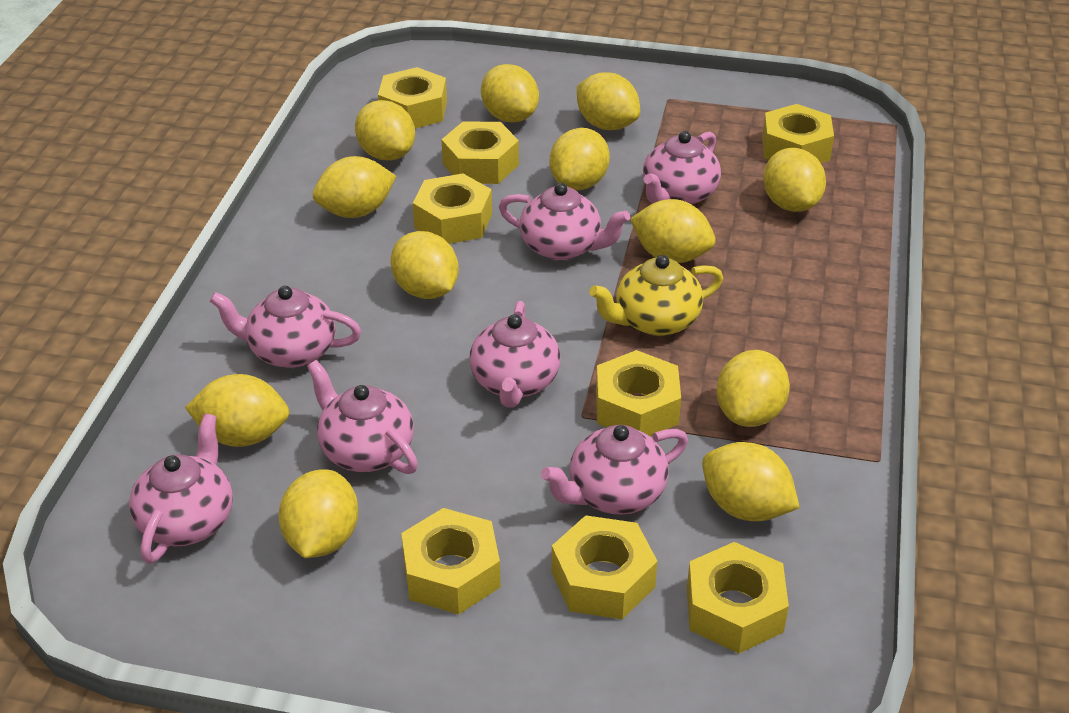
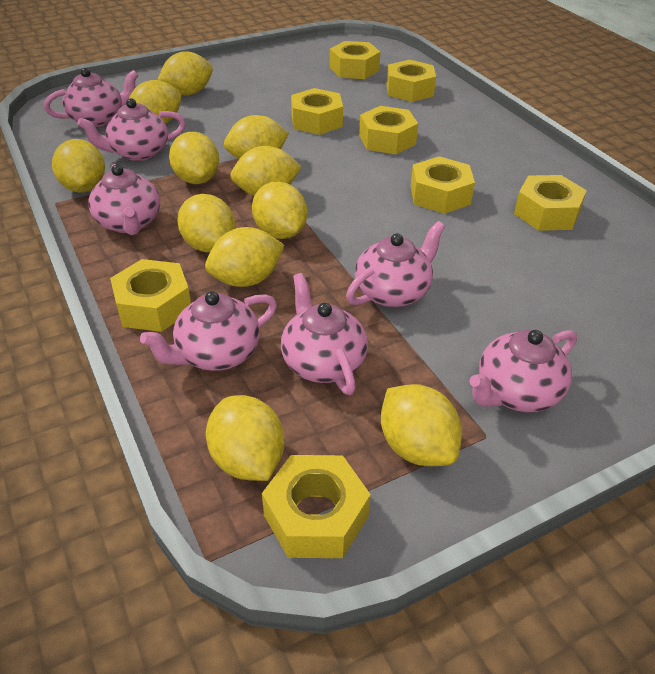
yellow lemon: [185,374,289,447] [279,469,358,558] [313,156,396,218] [355,100,415,161] [390,231,459,299] [481,64,539,123] [550,128,610,190] [577,72,640,130] [630,199,716,263] [702,442,800,521] [716,350,790,427] [763,148,826,212] = 12 -> [52,139,105,193] [129,80,181,124] [157,51,213,95] [169,132,219,184] [177,194,235,252] [205,227,284,287] [206,395,284,481] [224,115,289,159] [230,146,302,196] [252,181,307,239] [381,384,462,466] = 11
yellow teapot: [590,255,723,336] = 1 -> none = 0

